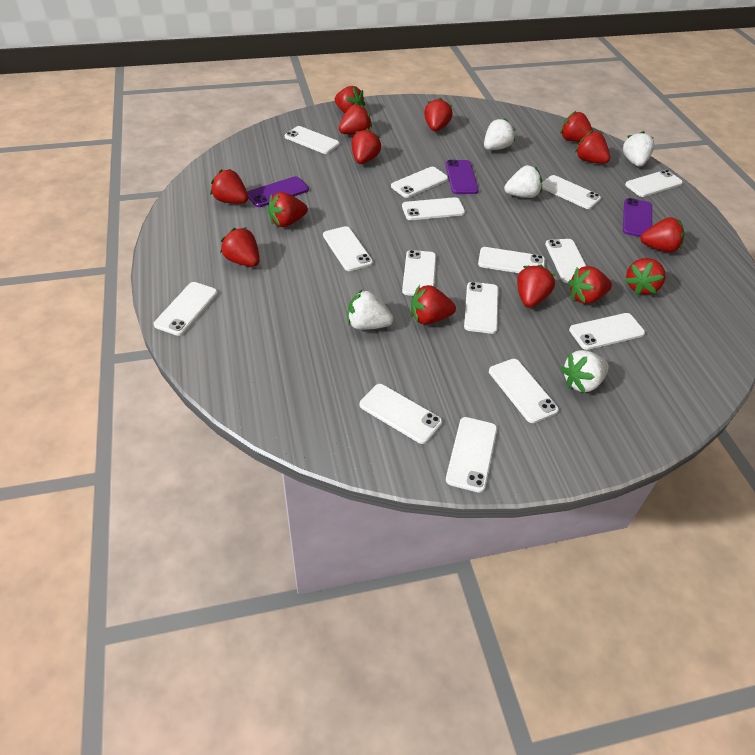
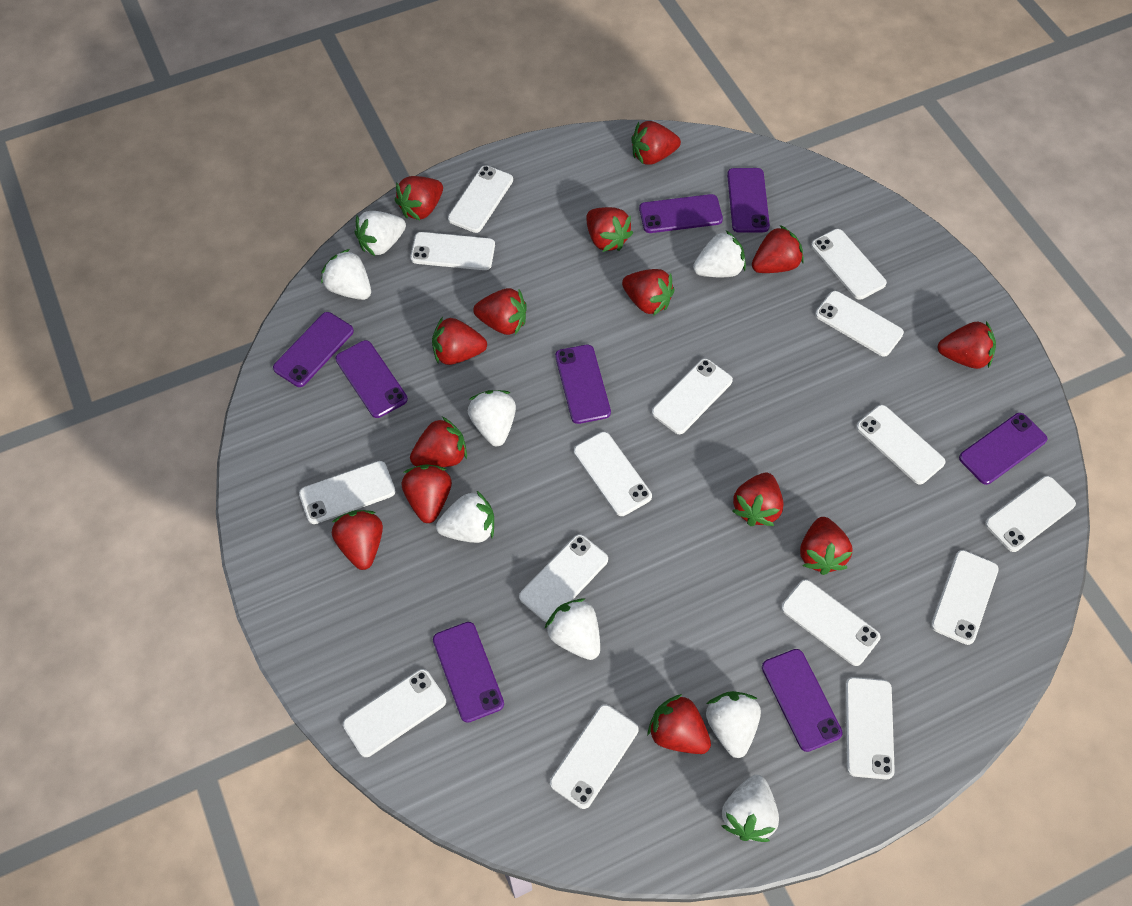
purple phone: [247,176,309,207] [445,160,479,194] [623,198,652,237] = 3 -> [273,312,354,387] [335,340,408,418] [433,622,504,723] [555,345,611,424] [639,194,723,233] [727,168,770,233] [762,649,843,752] [959,413,1047,485] = 8
white strawberry: [347,290,394,330] [484,118,515,150] [504,165,542,198] [561,350,609,393] [623,131,655,167] = 5 -> [321,249,371,300] [355,211,406,256] [436,491,494,543] [468,390,516,446] [544,598,600,660] [693,231,746,277] [706,691,761,758] [721,775,779,842] = 8

